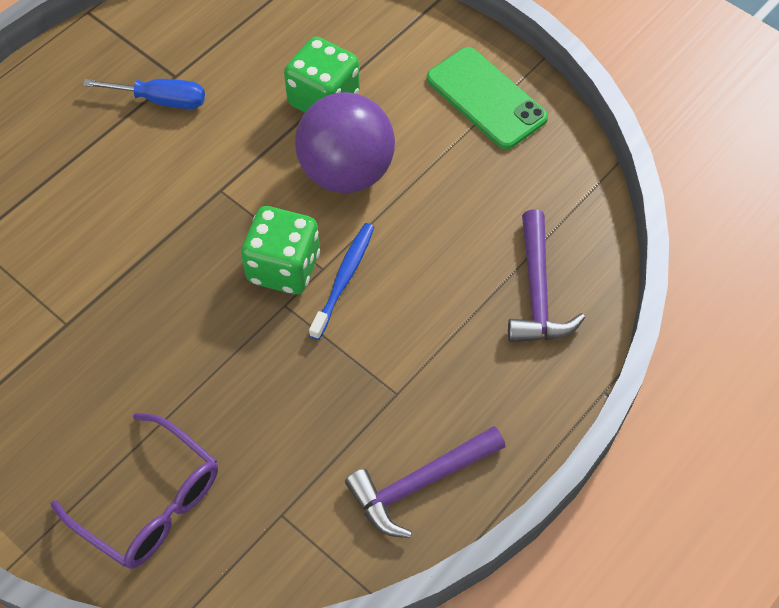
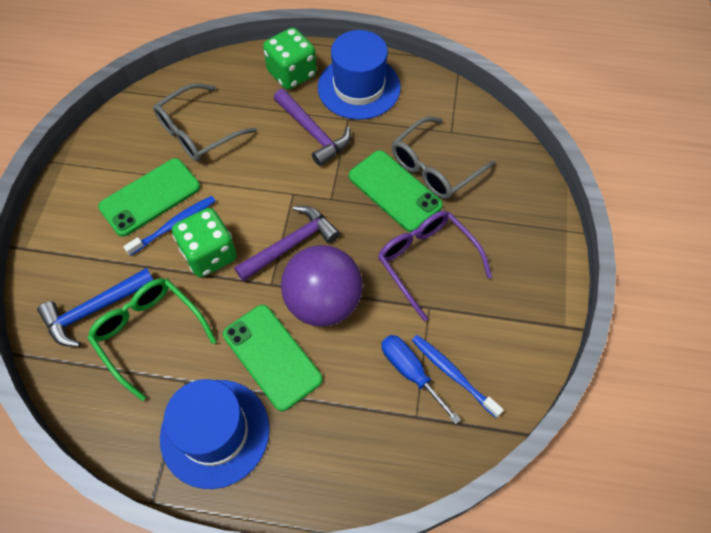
blue hammer: none = 0 -> [37,268,154,347] = 1
blue hat: none = 0 -> [160,379,270,489] [318,30,401,120] = 2
blue toothbrush: [309,223,374,340] = 1 -> [123,196,216,256] [412,335,504,418] = 2
green glasses: none = 0 -> [87,278,217,401] = 1
green phone: [427,47,548,149] = 1 -> [98,158,200,237] [223,305,323,411] [349,150,443,232] = 3
grey glasses: none = 0 -> [153,83,257,162] [392,117,496,199] = 2

